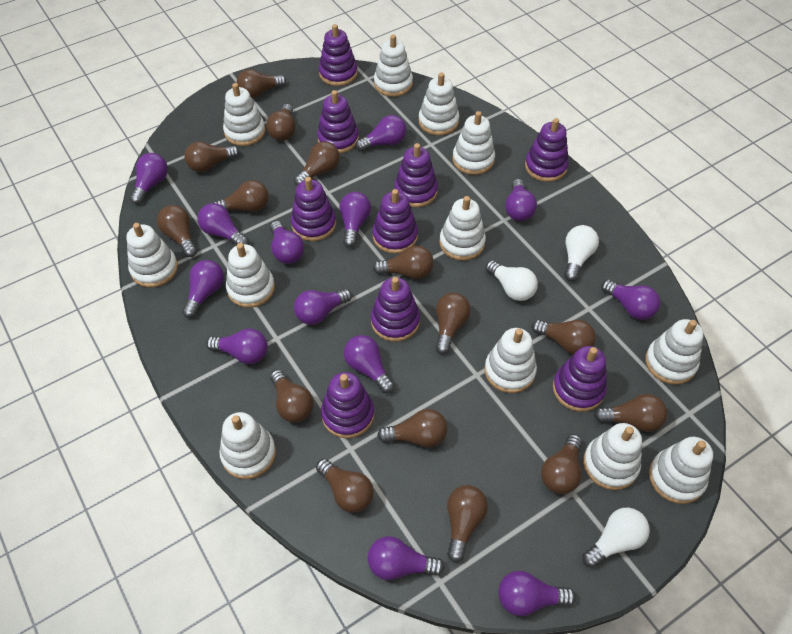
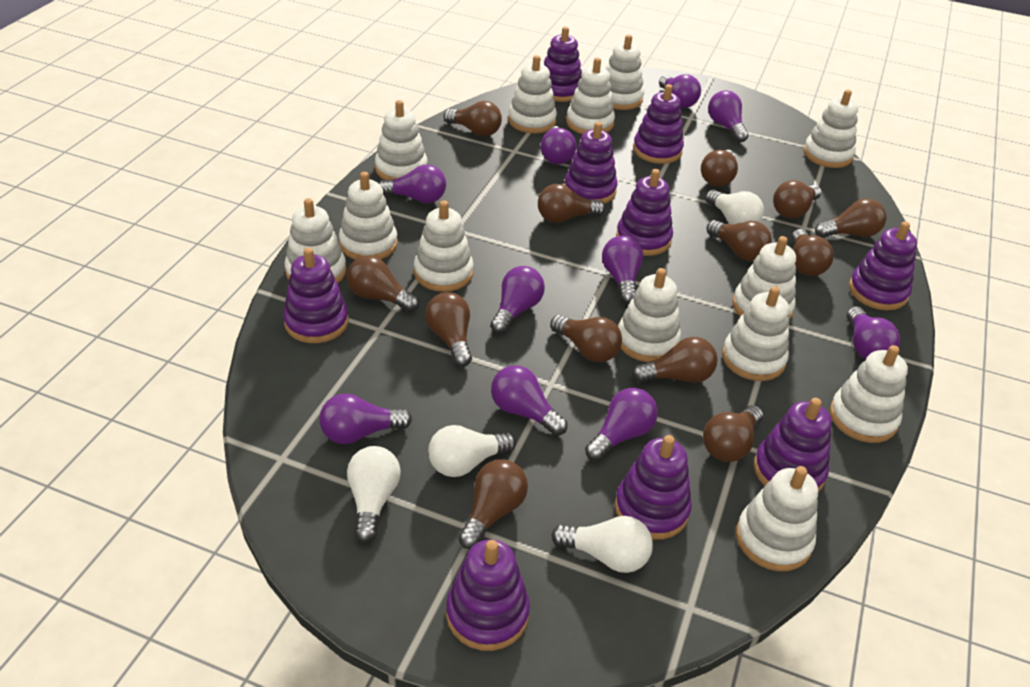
brown light bulb: [157,205,197,257] [184,141,239,172] [214,180,269,212] [236,69,286,98] [266,104,296,141] [270,370,314,423] [294,141,340,186] [316,458,374,513] [373,246,434,279] [377,409,447,447] [435,293,471,354] [447,485,488,562] [532,320,596,354] [541,434,582,494] [594,394,667,432] = 15 -> [347,255,419,312] [425,292,472,367] [443,101,502,137] [458,459,528,549] [538,184,605,223] [550,315,622,362] [632,337,718,383] [701,150,738,187] [703,405,763,462] [707,220,772,261] [773,180,822,218] [792,229,834,276] [815,198,887,238] = 13
purple light bulb: [130,153,168,204] [182,260,224,318] [197,203,249,246] [206,328,268,364] [270,221,304,264] [294,288,352,325] [340,192,371,247] [344,335,394,393] [355,115,406,151] [368,536,445,580] [498,571,576,617] [505,179,537,221] [601,279,660,320] = 13 -> [319,394,412,444] [379,165,446,203] [490,266,545,334] [491,365,568,436] [541,126,576,164] [585,388,658,461] [602,236,643,304] [659,74,701,108] [708,90,749,142] [847,306,900,359] = 10
white light bulb: [485,260,538,301] [564,225,599,281] [582,508,650,568] = 3 -> [347,446,401,543] [428,425,516,477] [551,516,653,573] [705,189,764,224] = 4
white stacking toy: [126,223,178,288] [219,412,276,479] [223,83,265,146] [226,243,275,308] [374,35,413,97] [418,72,459,136] [439,196,486,261] [452,111,495,175] [484,328,537,393] [583,423,642,490] [645,319,704,385] [649,437,713,504] = 12 -> [285,198,346,284] [339,172,398,260] [375,100,427,180] [414,200,474,292] [508,55,557,133] [566,58,615,134] [606,35,644,110] [618,268,681,362] [722,286,789,381] [733,236,796,320] [736,466,818,571] [804,89,858,168] [830,345,908,443] = 13

